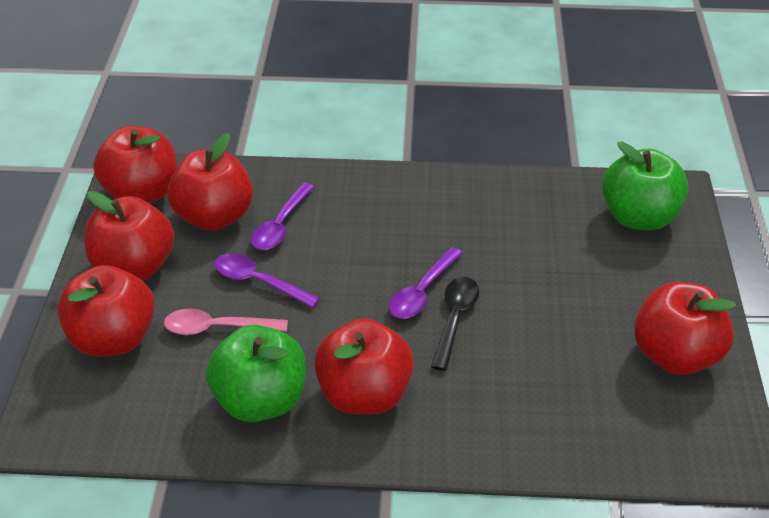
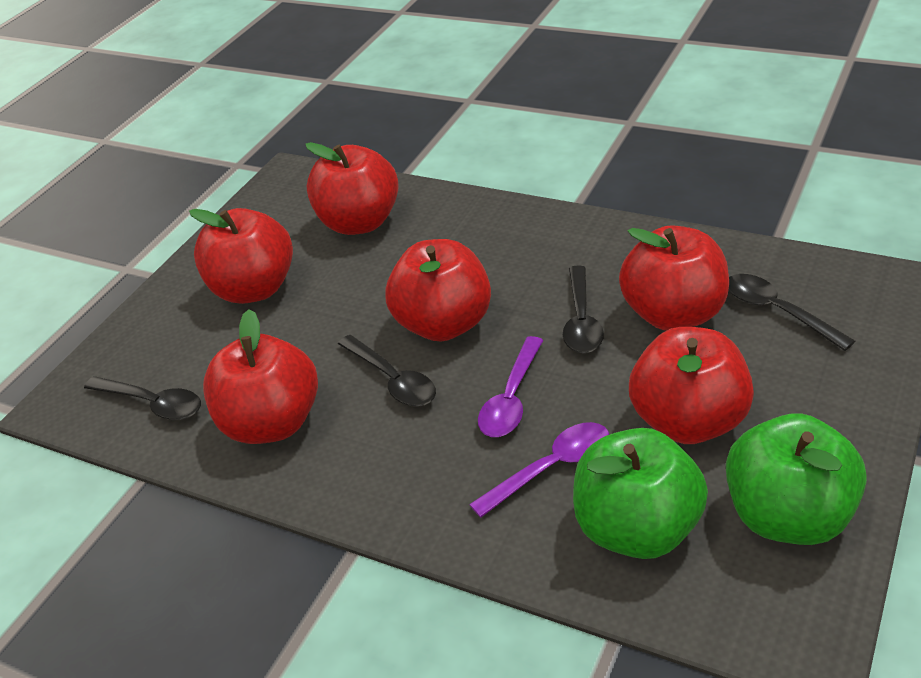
black spoon: [431,277,479,371] = 1 -> [84,376,201,420] [338,335,436,407] [563,265,604,353] [728,274,855,351] = 4
pink spoon: [164,309,288,335] = 1 -> none = 0
purple spoon: [214,253,320,308] [251,183,314,250] [389,247,463,319] = 3 -> [469,422,609,518] [478,336,543,437] = 2

